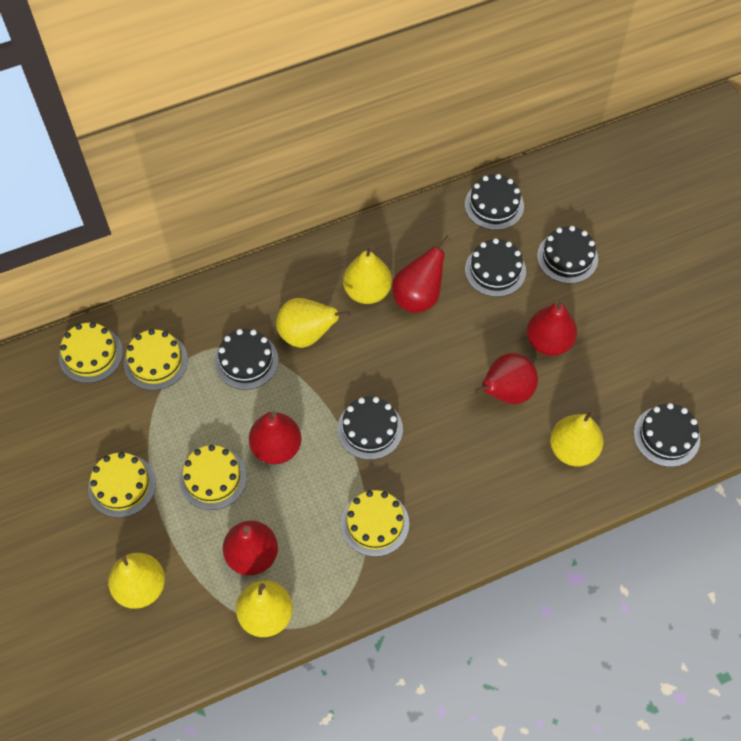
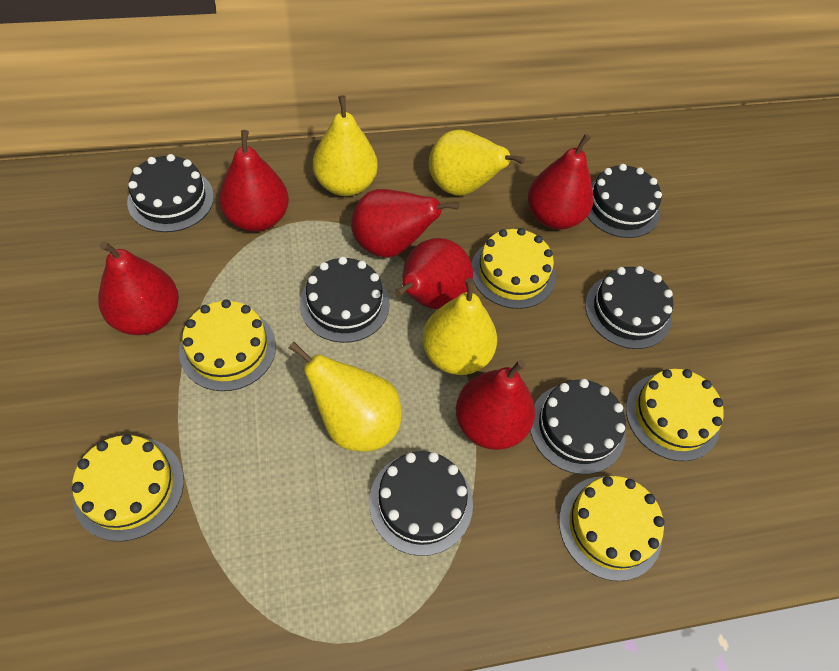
red pear: [223,521,278,576] [249,411,302,464] [392,236,451,313] [475,353,538,404] [527,299,577,356] = 5 -> [98,241,179,335] [219,130,289,232] [351,189,459,258] [395,238,473,309] [456,360,535,450] [528,134,594,229] = 6
yellow pear: [108,552,165,609] [236,581,293,637] [276,298,350,348] [343,245,392,304] [550,411,603,466] = 5 -> [289,342,401,452] [313,95,378,196] [422,278,497,375] [429,130,525,195] = 4

